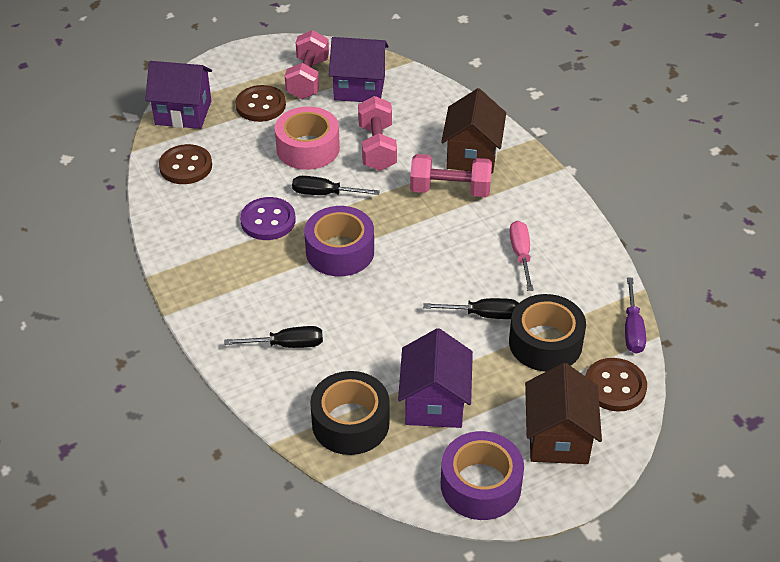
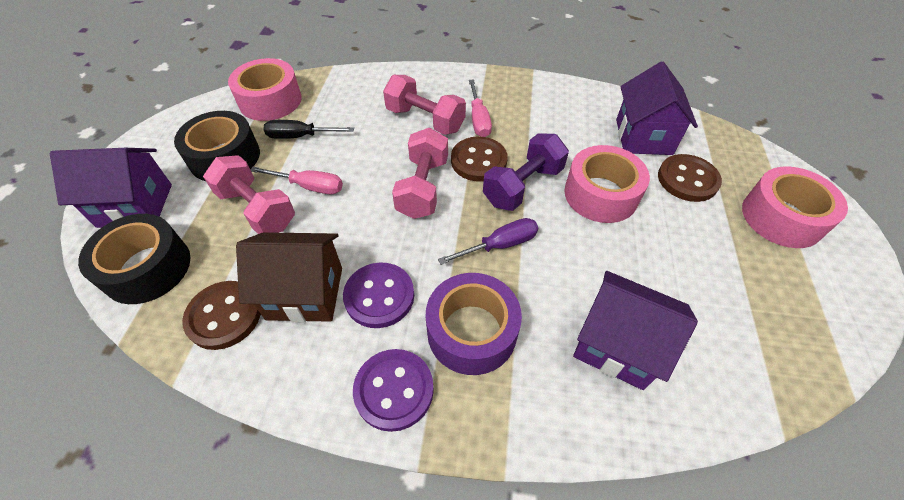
black screwdriver: [224,326,323,348] [292,176,380,195] [423,298,519,319] = 3 -> [264,120,354,139] = 1
brown house: [441,88,506,174] [525,363,602,464] = 2 -> [236,232,342,322] = 1
pink screwdriver: [509,221,533,291] = 1 -> [250,167,343,194] [469,79,492,137] = 2
pink tape: [275,106,340,170] = 1 -> [228,58,302,121] [564,145,650,223] [742,166,848,248] = 3
purple button: [240,197,296,240] = 1 -> [343,263,414,328] [353,349,434,432] = 2
purple dumbbell: none = 0 -> [483,133,569,211] = 1
purple tape: [304,206,374,276] [441,431,524,520] = 2 -> [425,273,522,375] = 1

